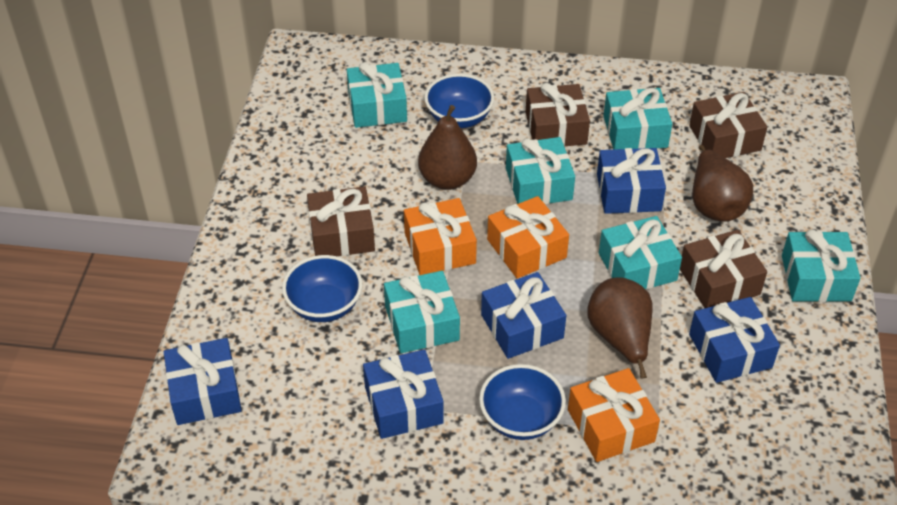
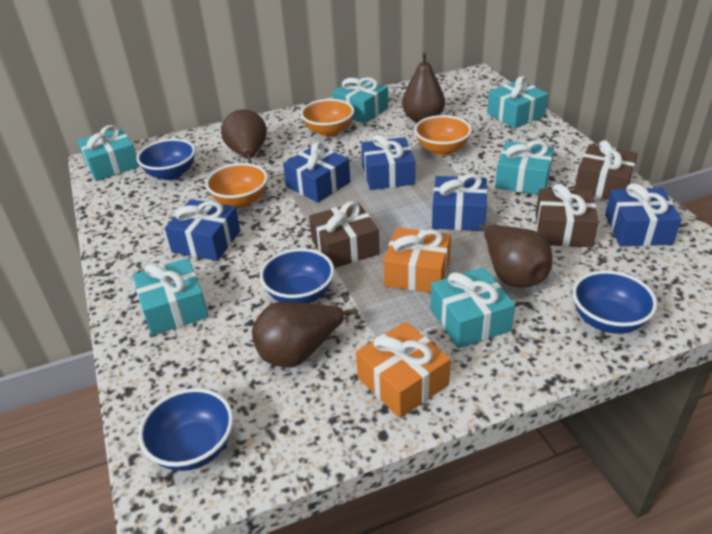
blue bowl: [282,255,363,322] [424,74,494,128] [479,364,566,440] = 3 -> [136,139,195,180] [138,388,233,471] [260,248,334,303] [572,270,657,334] = 4
brown gift: [307,186,375,256] [526,83,590,146] [680,230,767,308] [689,92,767,158] = 4 -> [309,201,380,268] [536,184,599,247] [574,140,638,199] = 3
brown pear: [418,105,477,190] [587,277,653,379] [692,145,753,222] = 3 -> [221,109,267,164] [252,302,358,368] [402,52,445,123] [479,224,553,288] = 4
orange bowl: none = 0 -> [205,163,268,208] [301,99,354,137] [414,115,472,156] = 3
orange gift: [404,198,477,275] [487,196,569,279] [568,368,660,462] = 3 -> [356,322,451,418] [384,227,451,293] = 2

